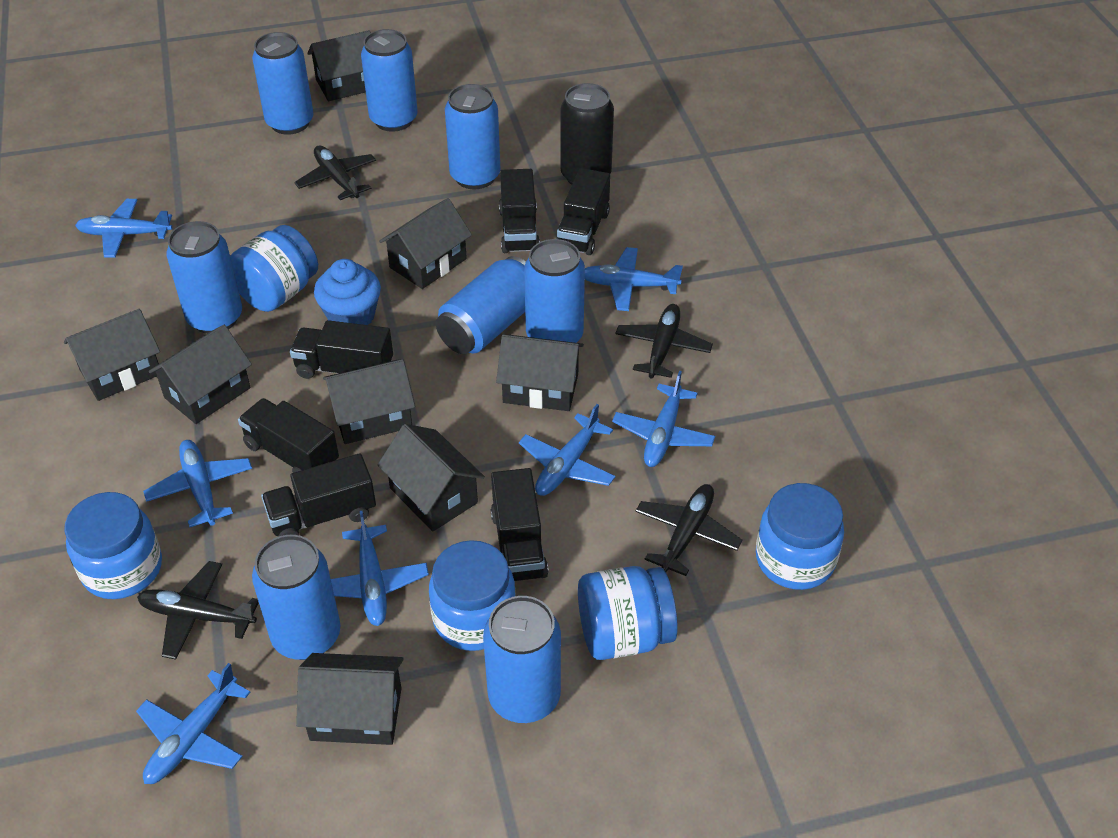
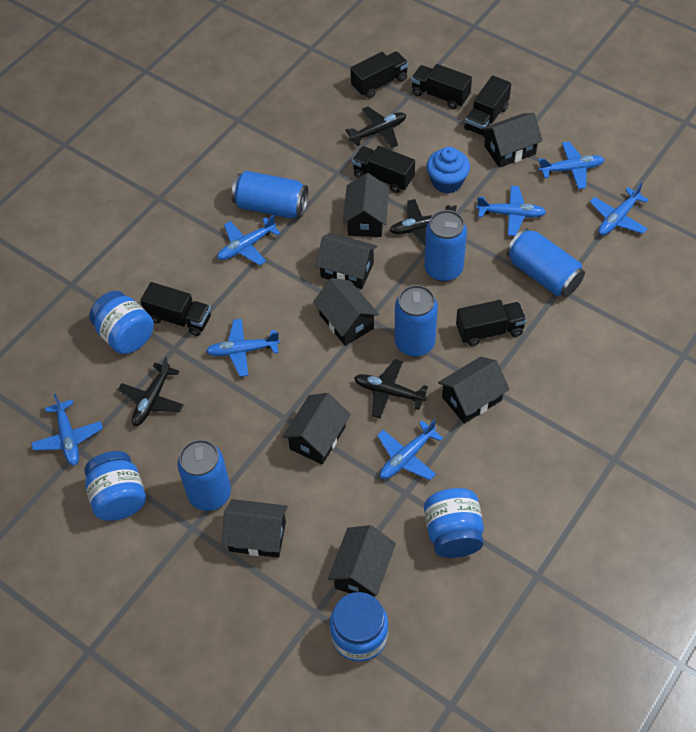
black can: [560,83,614,185] = 1 -> none = 0
blue can: [166,221,242,334] [252,32,314,135] [252,535,341,660] [361,29,418,132] [436,256,526,354] [445,84,501,189] [483,596,561,723] [524,239,585,343] = 8 -> [177,440,231,511] [232,171,308,218] [395,285,438,357] [424,210,467,282] [507,228,585,297] = 5
blue jar: [64,492,162,599] [230,225,318,312] [429,540,516,651] [578,566,678,660] [756,483,844,590] = 5 -> [84,451,146,521] [89,291,154,354] [330,592,388,662] [424,488,484,558] = 4

